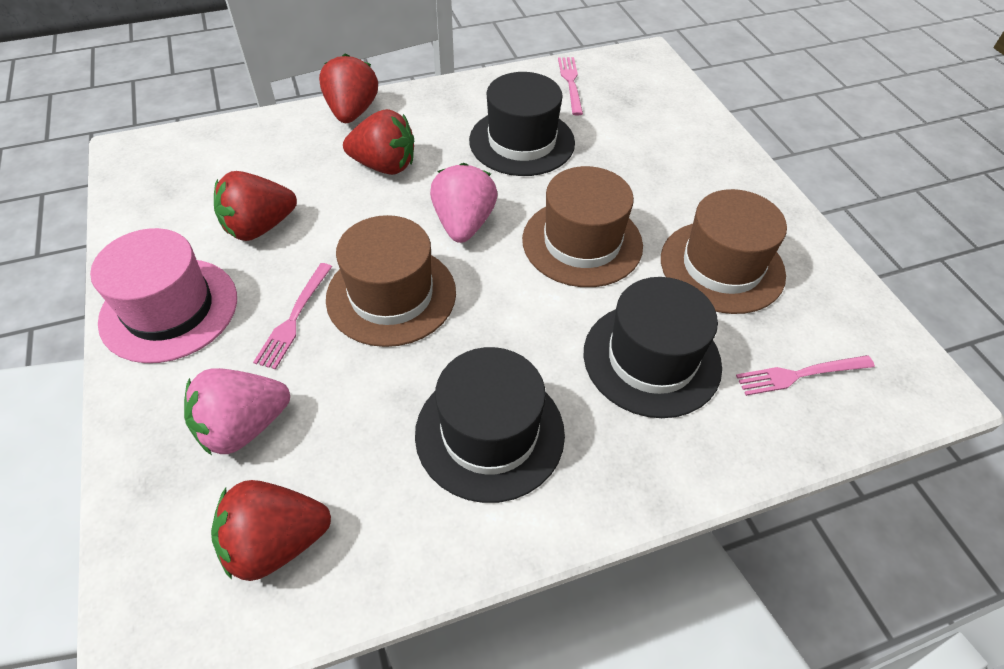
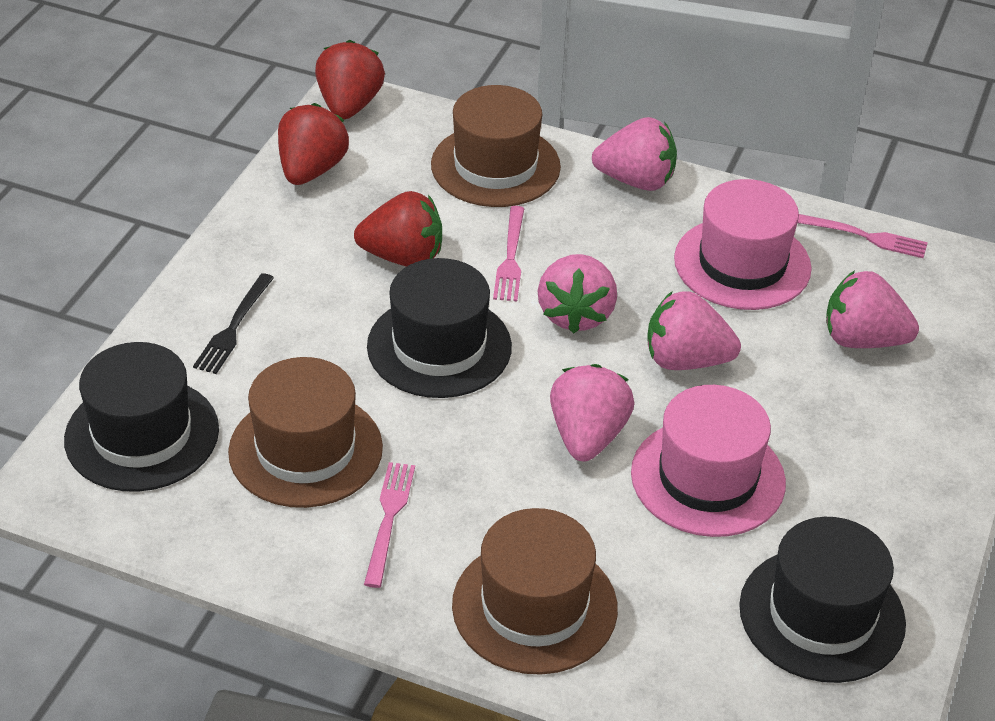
black fork: none = 0 -> [193,273,274,374] = 1
pink hat: [90,228,237,363] = 1 -> [631,385,786,537] [674,179,812,310] = 2
pink strawberry: [184,368,290,455] [430,163,498,243] = 2 -> [538,254,617,334] [550,364,634,462] [592,117,677,191] [648,291,741,370] [826,270,919,348] = 5
red strawberry: [211,480,331,581] [214,171,297,241] [319,54,378,123] [343,109,414,175] = 4 -> [278,103,349,185] [315,40,385,120] [354,191,442,267] = 3

